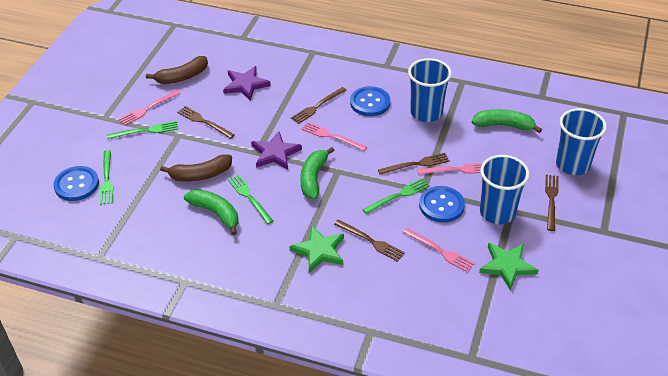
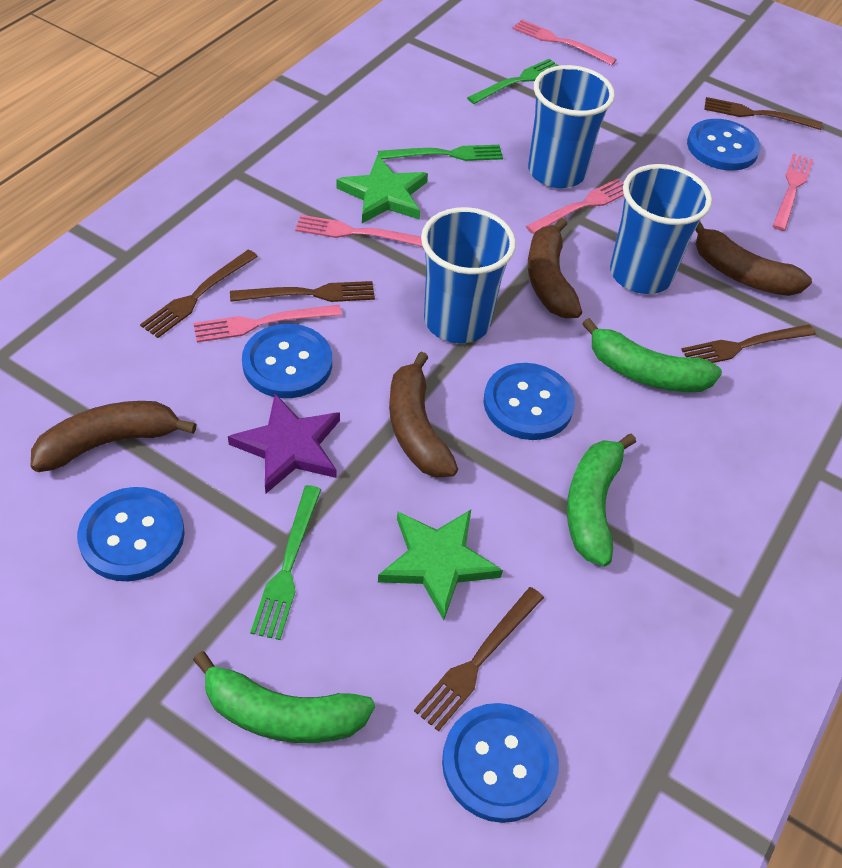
blue button: [53,166,99,201] [350,86,390,116] [419,186,465,223] = 3 -> [77,487,185,581] [242,324,332,398] [442,703,559,823] [483,363,575,440] [687,119,761,171] = 5
brown banana: [146,56,208,84] [160,154,232,182] = 2 -> [31,401,196,472] [389,352,458,478] [528,218,582,318] [695,222,812,296] = 4
green fork: [100,150,113,205] [107,121,178,139] [228,174,273,225] [362,178,430,214] = 4 -> [250,485,321,640] [378,145,503,161] [467,59,559,104] = 3
pink fork: [118,90,181,125] [301,122,367,151] [402,228,475,273] [417,163,483,174] = 4 -> [193,305,342,342] [295,215,423,247] [512,19,617,65] [526,179,624,234] [773,154,813,231] = 5
purple star: [223,66,271,101] [251,131,302,170] = 2 -> [228,394,340,493] = 1

